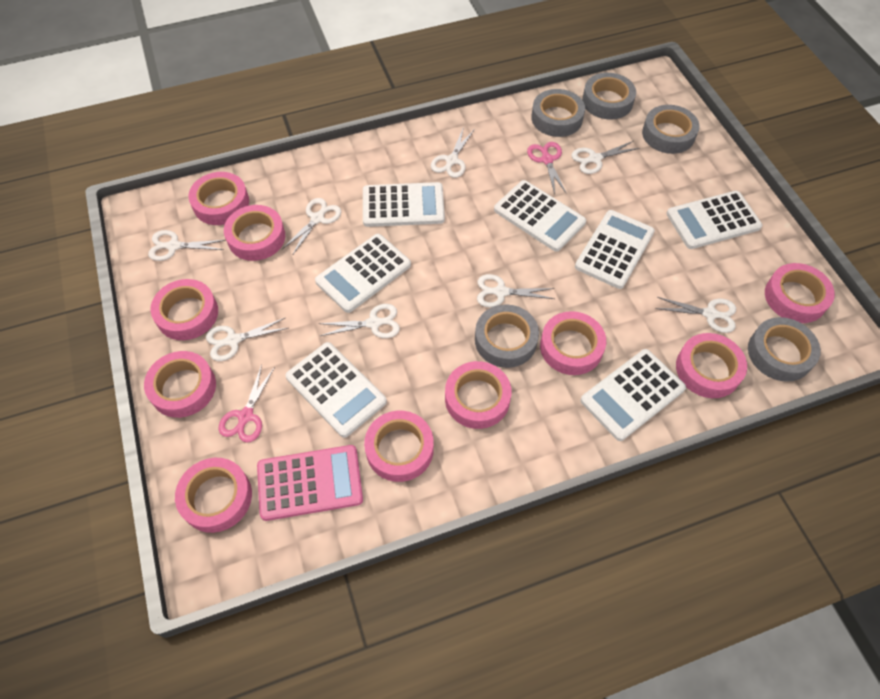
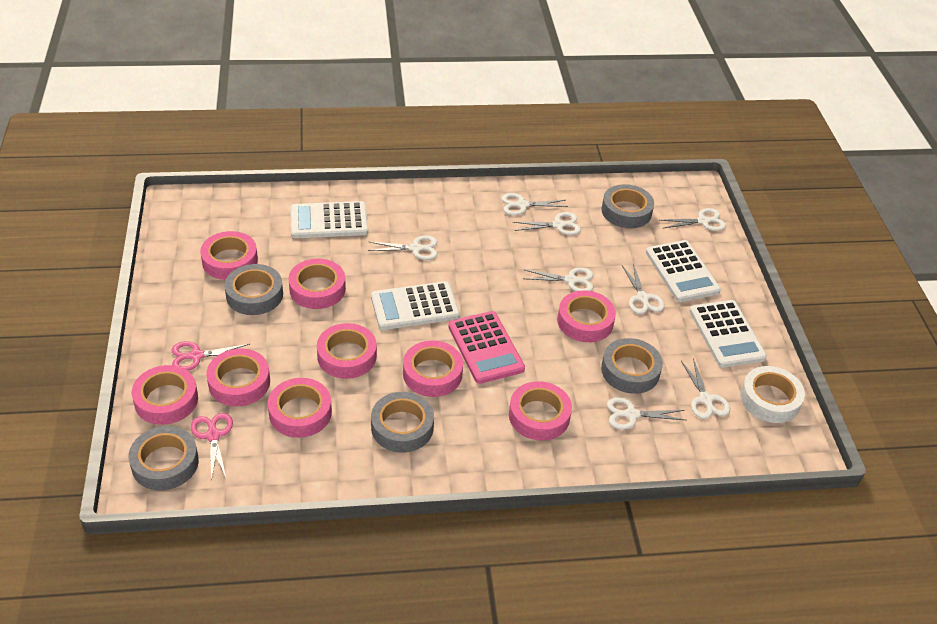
pink tape: [144,351,216,418] [150,279,218,340] [175,458,252,533] [188,172,249,225] [224,205,285,261] [364,411,434,482] [445,361,512,429] [540,311,606,375] [676,333,747,398] [765,263,835,323] = 10 -> [132,365,198,425] [200,231,258,280] [206,349,270,406] [268,378,332,438] [288,258,346,309] [317,323,377,379] [403,340,463,397] [509,381,572,441] [557,290,616,342] = 9
white calculator: [286,342,387,438] [315,234,411,313] [363,182,445,227] [494,180,586,252] [575,210,655,289] [580,349,686,441] [667,191,762,249] = 7 -> [290,201,368,238] [371,281,460,330] [646,240,721,302] [689,300,767,368] = 4
white tape: none = 0 -> [740,366,805,423] = 1

